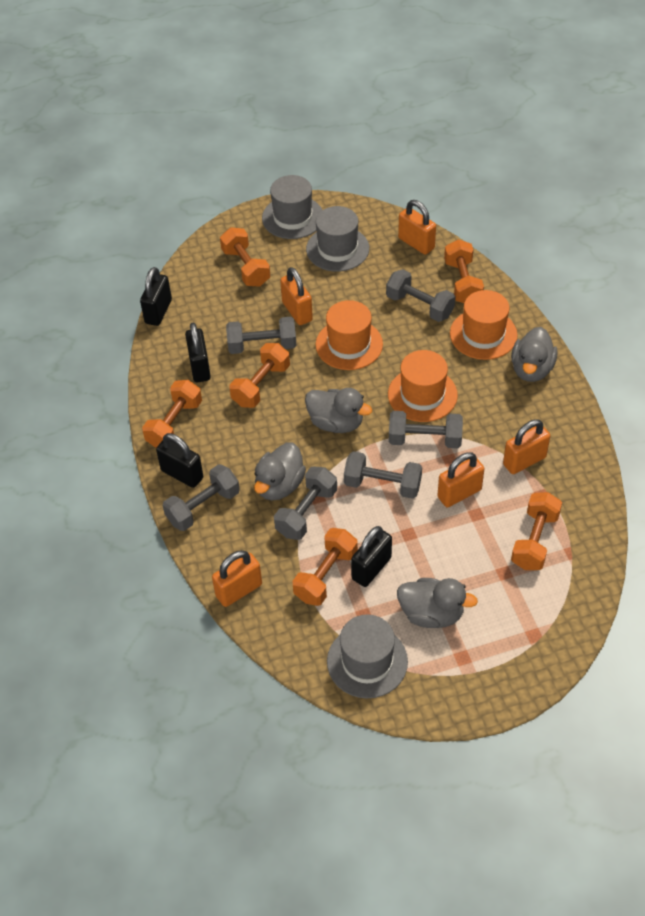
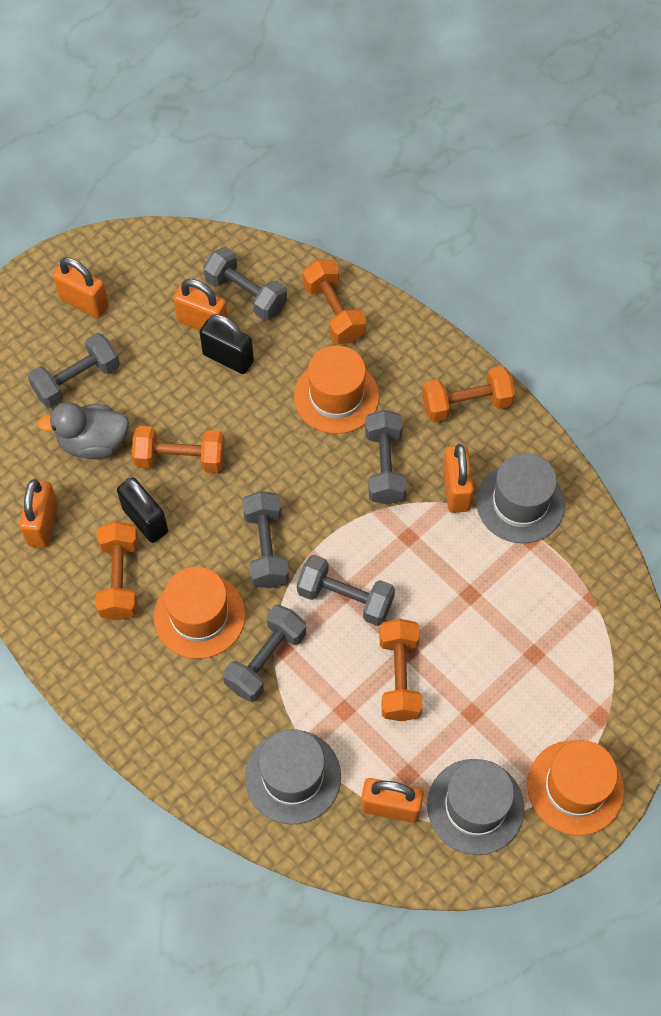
black padlock: [140,267,172,326] [156,433,203,488] [185,323,211,382] [351,526,392,587] = 4 -> [117,477,168,543] [199,314,254,374] = 2
grey duck: [254,442,306,501] [305,388,372,433] [397,578,478,628] [511,327,558,382] = 4 -> [37,402,129,459] = 1
orange dumbbell: [142,380,202,448] [220,227,270,287] [229,343,290,408] [292,528,358,606] [444,239,484,303] [511,492,562,570] = 6 -> [96,521,138,620] [132,426,225,473] [303,260,366,344] [379,619,423,721] [422,366,515,422] = 5

